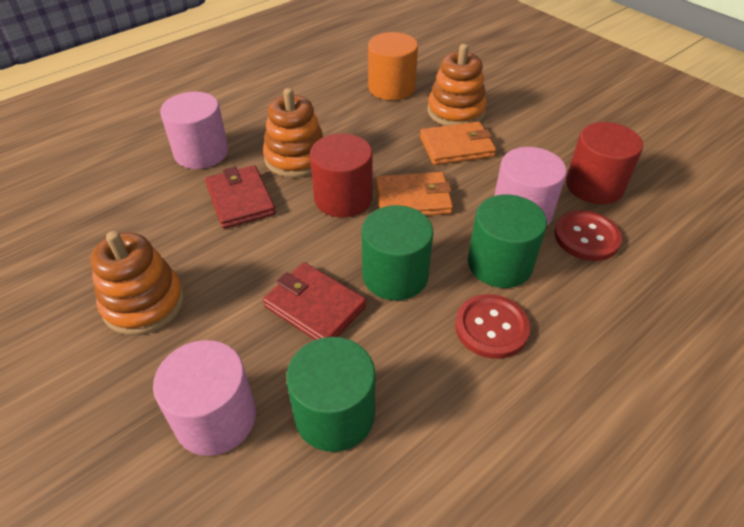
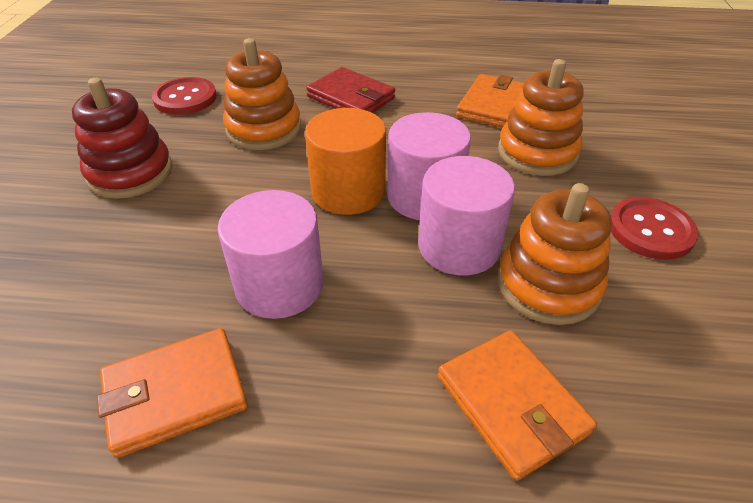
green cylinder: [286,337,375,452] [362,205,433,300] [468,195,547,288] = 3 -> none = 0
orange wallet: [375,172,453,216] [420,121,496,165] = 2 -> [97,328,248,458] [438,330,597,481] [456,74,524,128] = 3
red cylinder: [310,133,373,218] [566,122,643,204] = 2 -> none = 0
red stacking toy: none = 0 -> [72,78,173,199] = 1
red wallet: [205,165,276,229] [263,262,366,340] = 2 -> [306,67,395,113] = 1

